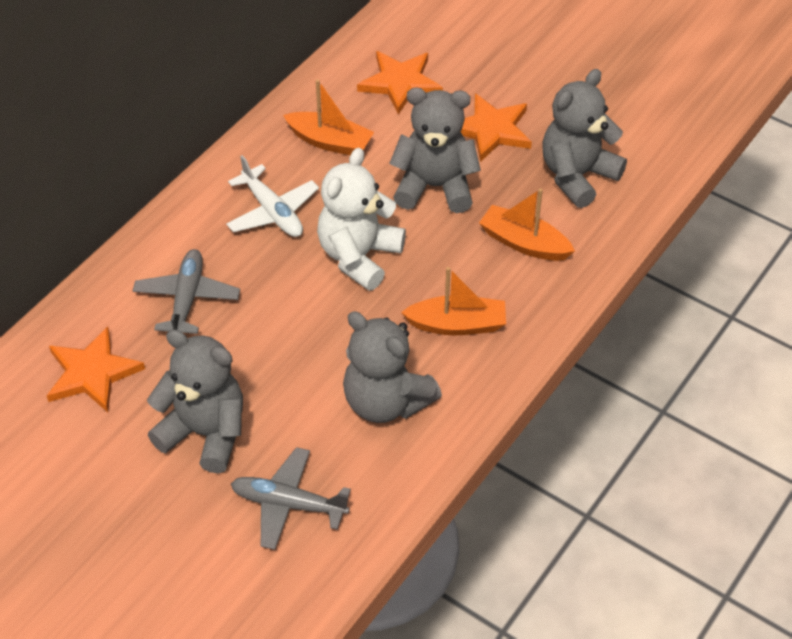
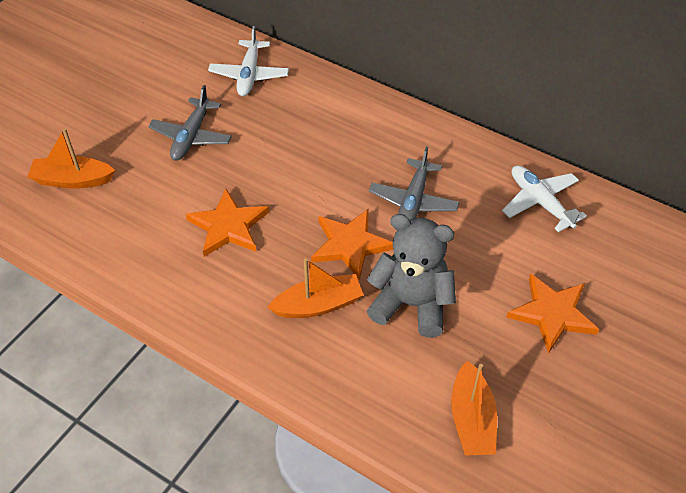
grey teddy bear: [147,329,243,473] [343,311,442,423] [389,87,481,213] [542,69,627,208] = 4 -> [367,214,456,338] = 1
white plane: [226,155,319,237] = 1 -> [208,26,289,96] [502,165,587,232] = 2
white teddy bear: [317,148,406,291] = 1 -> none = 0

